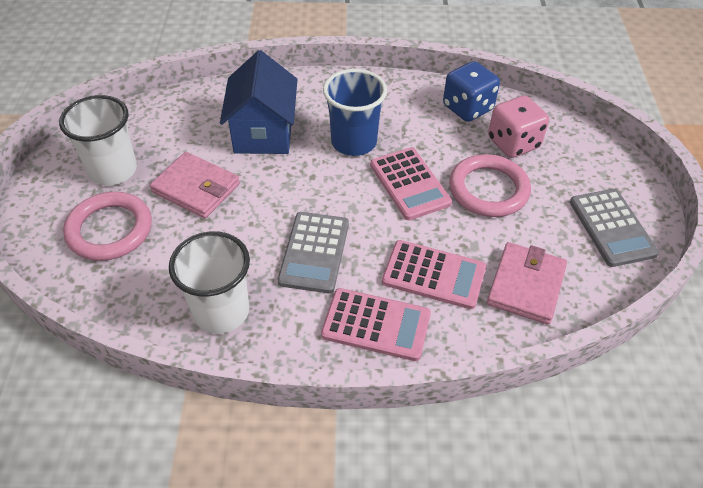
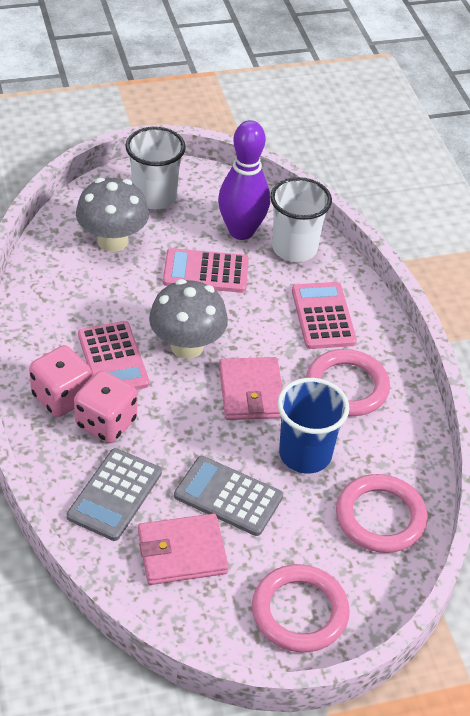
blue dice: [443,61,500,122] = 1 -> none = 0
blue house: [220,50,298,154] = 1 -> none = 0
grey mushroom: none = 0 -> [76,178,149,252] [149,279,228,359] = 2
pink dice: [488,96,549,158] = 1 -> [29,345,92,417] [74,371,137,443] = 2
pink ring: [63,192,152,261] [449,154,531,217] = 2 -> [252,564,350,652] [306,349,390,416] [336,474,428,553] = 3
purple bowling pin: none = 0 -> [218,120,270,240] = 1

